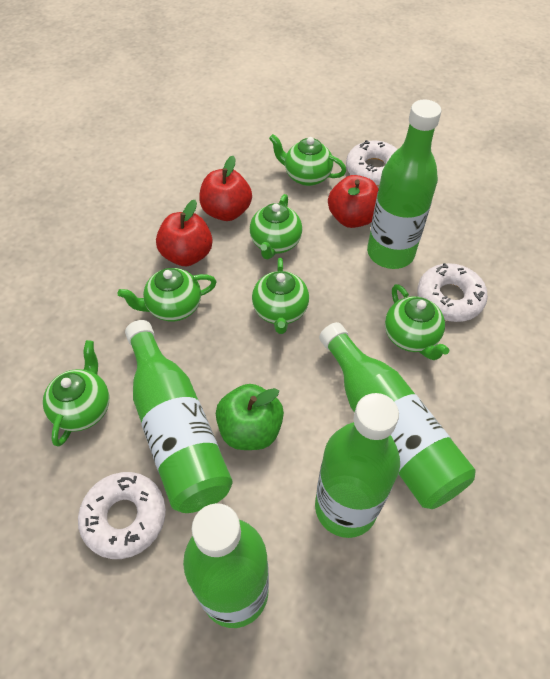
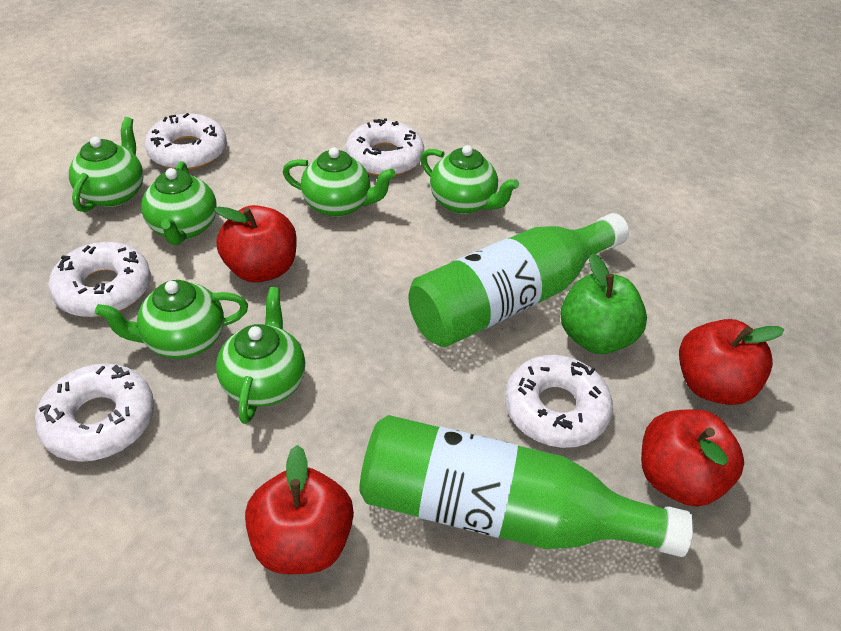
green bottle: [125,320,233,513] [183,503,269,628] [315,393,400,538] [319,322,476,509] [367,99,441,269] = 5 -> [360,415,694,557] [408,213,629,347] = 2
red apple: [156,200,213,266] [199,156,252,221] [328,175,379,228] = 3 -> [214,205,297,283] [245,445,354,574] [641,410,744,507] [679,319,784,405] = 4
white donut: [78,472,166,559] [346,140,398,186] [417,263,488,322] = 3 -> [35,364,154,462] [48,242,151,317] [145,113,227,170] [346,118,424,176] [505,355,613,448] = 5

